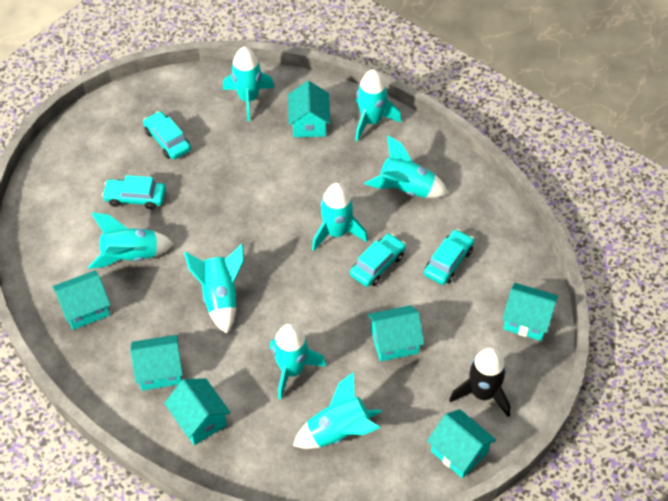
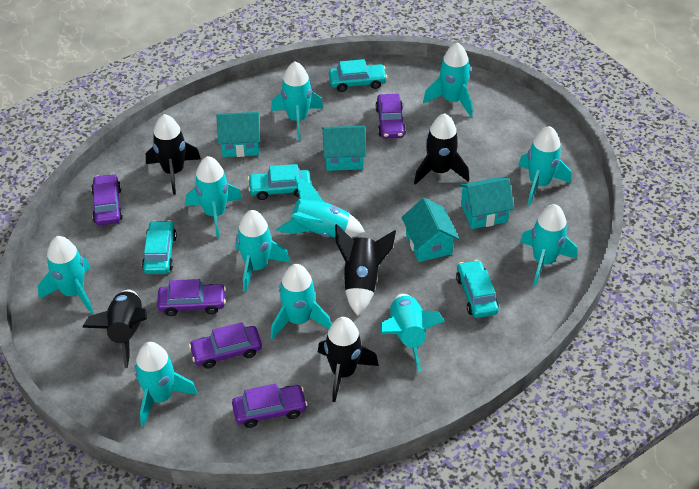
black rocket: [449,347,510,417] = 1 -> [82,290,147,368] [146,114,201,195] [318,317,379,402] [335,224,396,316] [414,113,469,185] = 5
purple car: none = 0 -> [91,174,123,225] [157,279,226,316] [189,322,262,369] [232,384,308,428] [375,94,406,139] = 5
turquoise house: [53,270,110,330] [130,335,183,391] [164,378,231,445] [288,81,330,137] [368,305,424,362] [427,409,496,478] [502,283,558,341] = 7 -> [216,112,260,157] [322,126,366,171] [402,198,459,262] [459,177,514,229] = 4
turquoise rocket: [88,213,174,269] [184,244,244,334] [223,47,274,121] [270,323,326,400] [293,372,382,449] [312,183,368,251] [355,69,401,142] [365,135,449,198] = 8 -> [38,236,93,314] [134,342,198,427] [185,156,242,238] [235,210,290,292] [271,61,323,140] [271,264,331,339] [276,176,365,238] [380,294,445,372] [423,42,472,117] [518,126,571,205] [520,204,577,286] = 11

